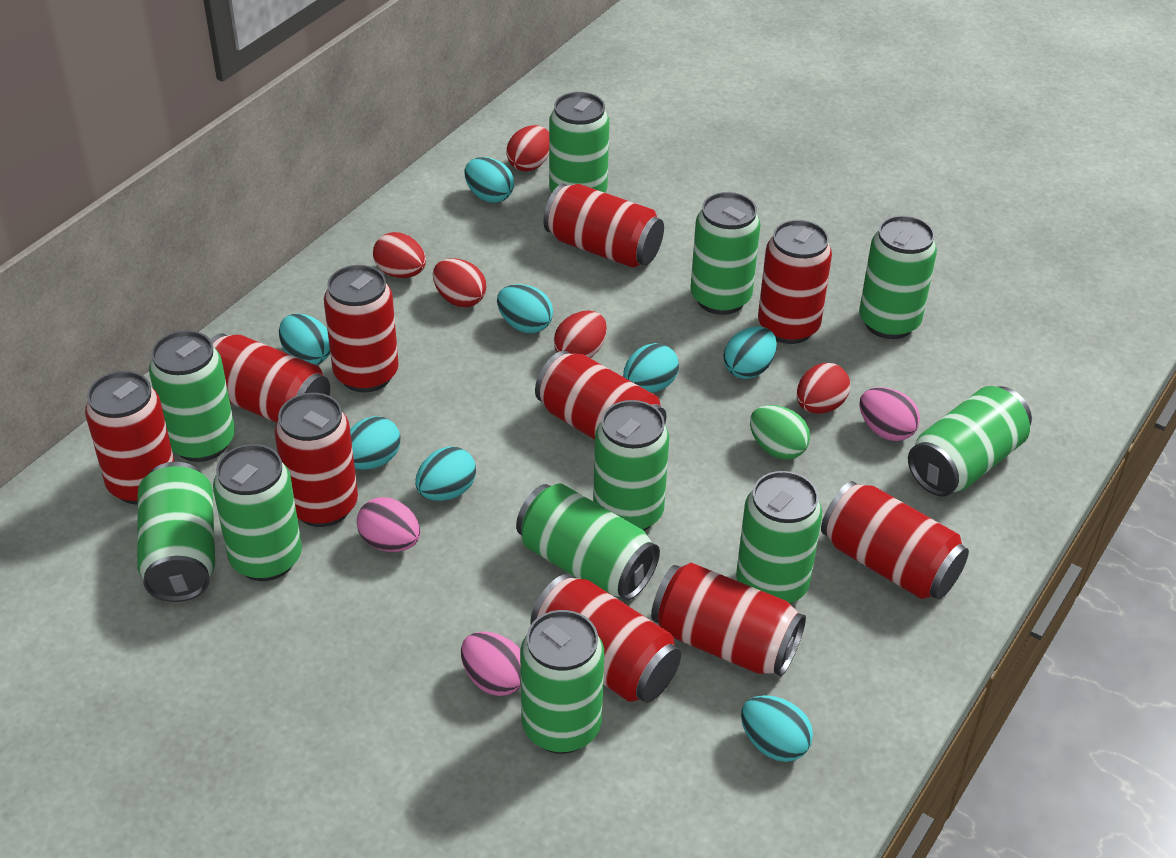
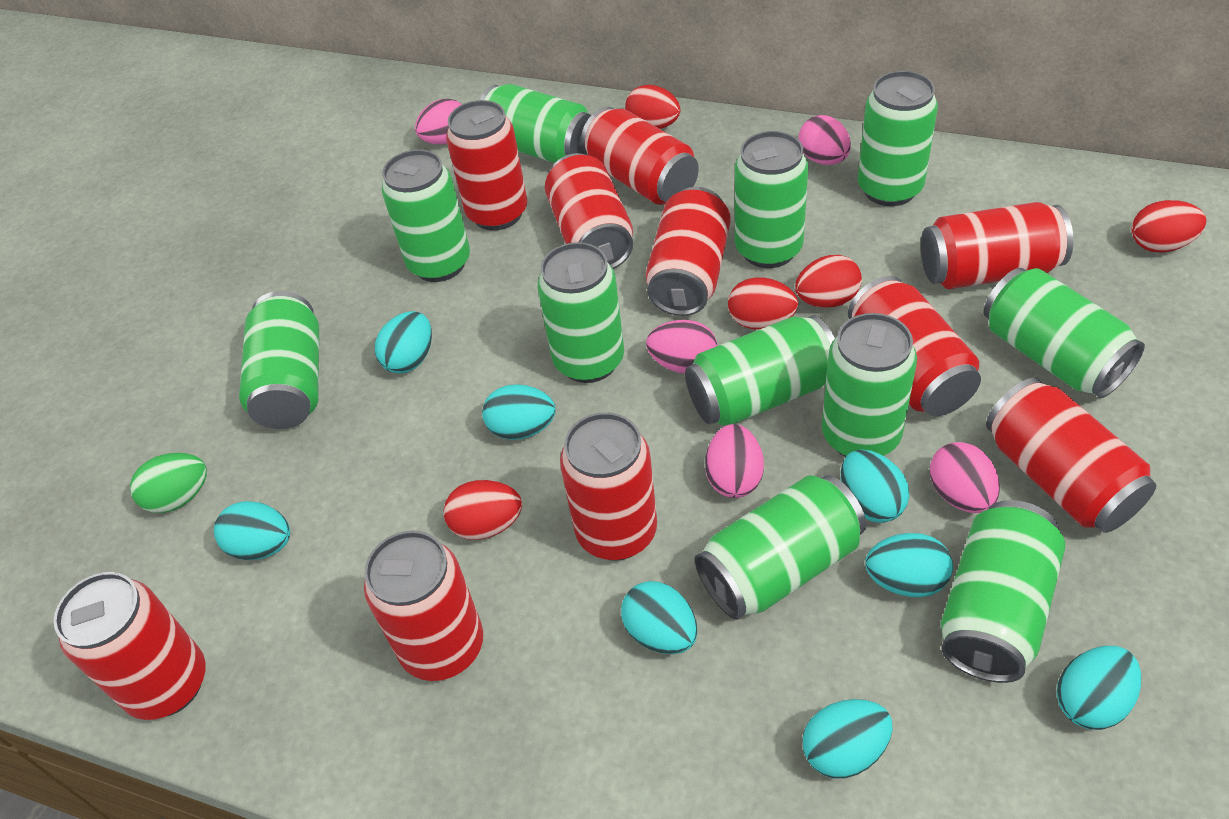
pink egg: [357,497,420,552] [461,631,521,696] [859,387,920,441] = 3 -> [415,99,462,144] [646,320,717,373] [705,424,764,498] [799,115,851,165] [930,442,1000,513] = 5

